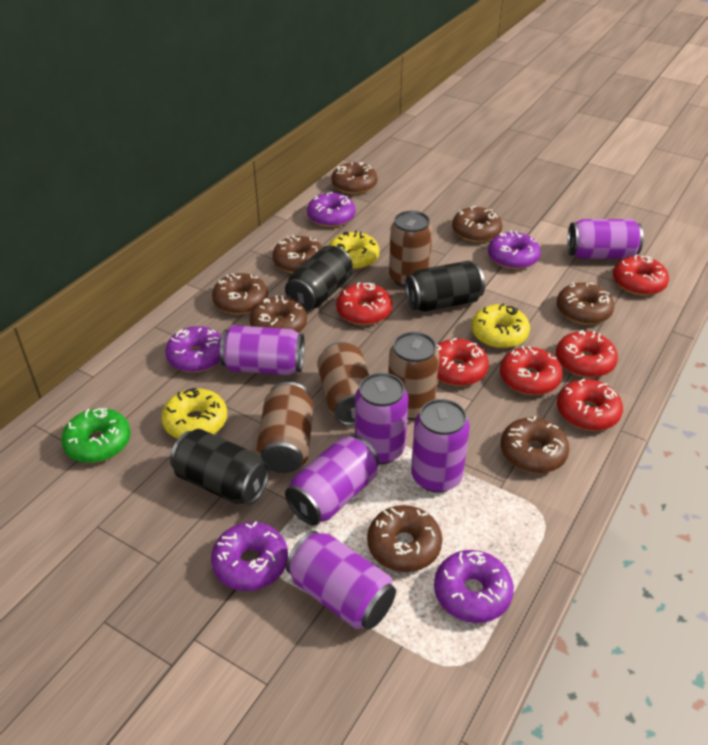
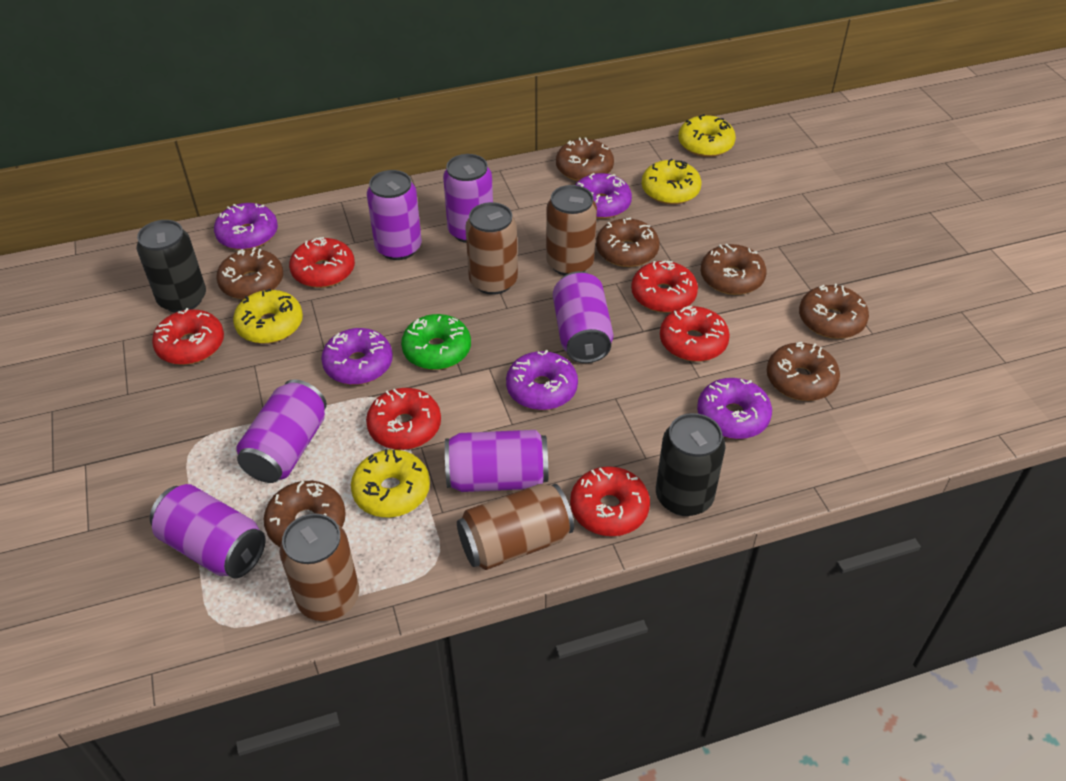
black can: [170,429,270,505] [285,245,352,311] [405,261,485,312] = 3 -> [137,220,206,313] [656,413,726,516] = 2
brown donut: [212,273,268,315] [250,295,307,333] [272,235,323,273] [332,162,378,194] [367,505,442,572] [452,206,502,242] [501,416,570,473] [557,282,614,325] = 8 -> [216,247,283,299] [264,481,346,547] [556,137,614,181] [596,218,659,267] [700,244,767,295] [767,342,840,401] [799,284,869,339] = 7
yellow donut: [161,388,227,439] [329,230,379,270] [471,303,530,349] = 3 -> [233,289,303,344] [351,449,430,517] [642,158,702,205] [678,114,736,157] = 4

